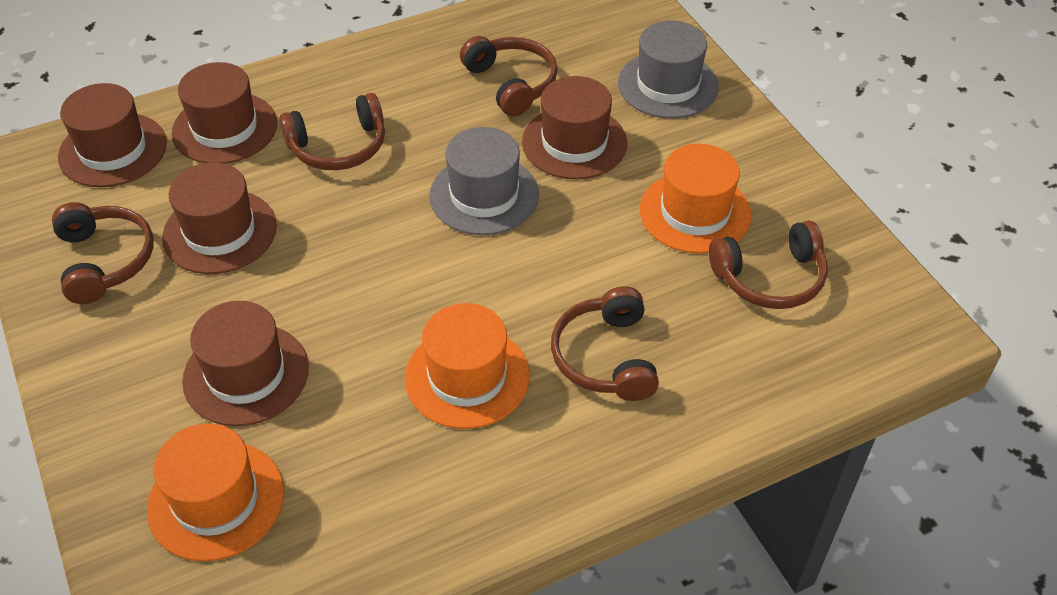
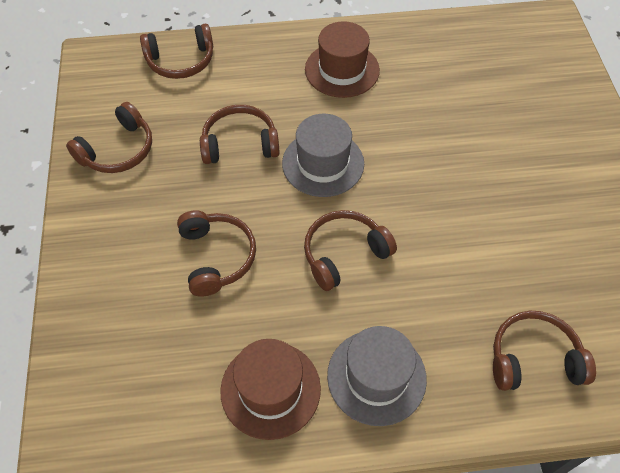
brown hat: [58,83,167,187] [162,162,277,274] [172,62,277,164] [182,301,309,426] [522,76,627,179] = 5 -> [220,339,321,440] [305,21,380,98] = 2
brown headphones: [52,202,154,304] [280,93,385,170] [460,36,558,116] [551,286,659,401] [709,220,828,309] = 5 -> [66,102,152,173] [140,24,213,79] [177,210,256,297] [200,105,280,164] [304,210,397,291] [493,311,596,391] = 6
orange hat: [147,423,284,562] [405,303,530,429] [640,144,751,254] = 3 -> none = 0

